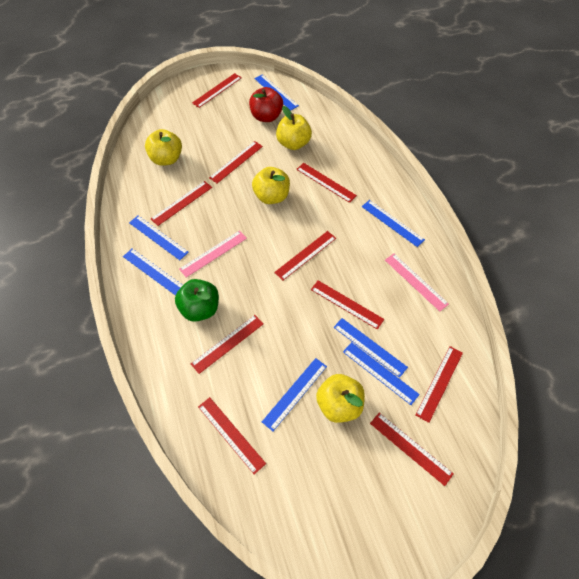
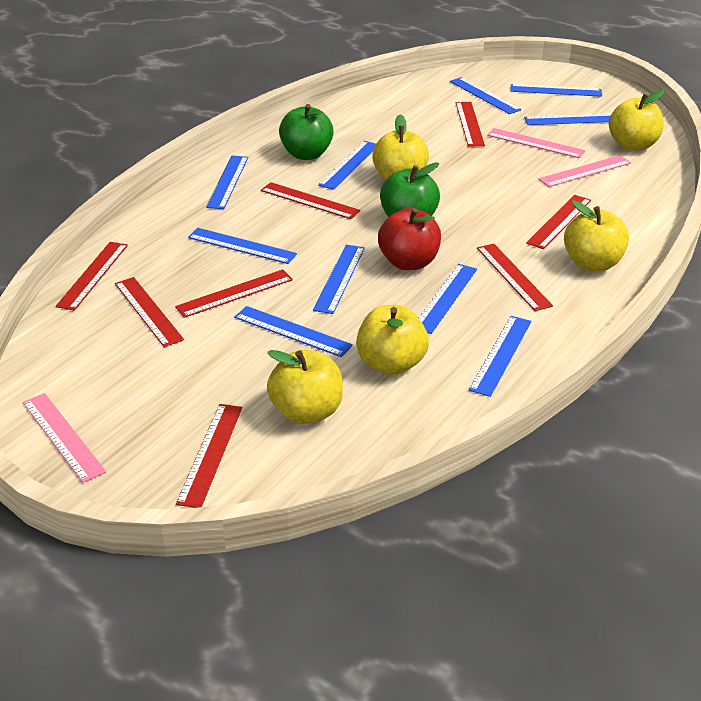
blue ruler: [123,249,183,296] [129,216,189,260] [254,74,299,110] [262,358,327,431] [334,318,408,378] [343,342,420,405] [362,200,425,247] = 7 -> [188,228,297,264] [206,156,248,209] [234,306,353,357] [313,245,365,314] [318,141,376,190] [419,264,477,334] [450,77,521,114] [469,316,531,397] [511,84,602,97] [524,113,612,125] = 10
green apple: [175,279,219,322] = 1 -> [279,104,334,160] [380,162,440,217] = 2
pink ruler: [179,230,247,278] [385,254,449,311] = 2 -> [23,393,106,483] [487,128,585,158] [538,155,631,187] = 3
red ruler: [151,181,212,226] [191,315,263,374] [192,73,242,108] [198,397,266,475] [209,141,263,183] [274,231,336,280] [296,163,357,203] [311,280,384,330] [370,413,454,486] [415,346,463,423] = 10 -> [56,242,128,311] [115,277,184,347] [175,269,293,318] [176,404,242,508] [261,182,360,219] [456,102,485,147] [477,244,553,311] [526,195,591,249] = 8
yellow apple: [145,129,182,166] [252,167,290,204] [276,106,312,150] [316,374,365,423] = 4 -> [267,350,343,424] [356,305,429,375] [372,114,429,180] [564,200,629,271] [609,90,664,151] = 5

